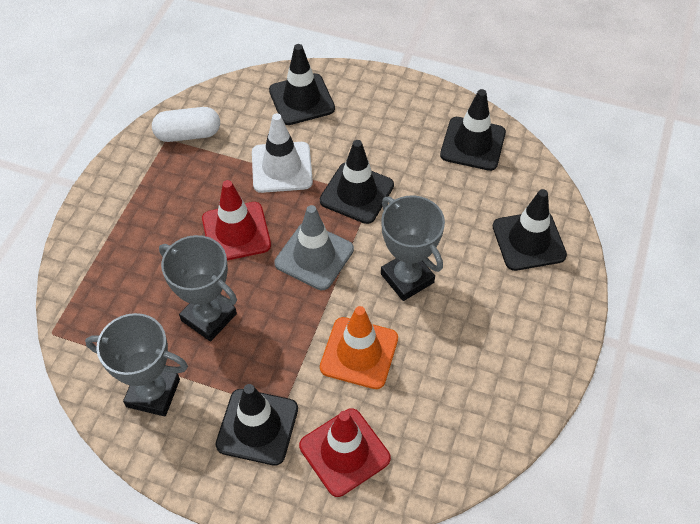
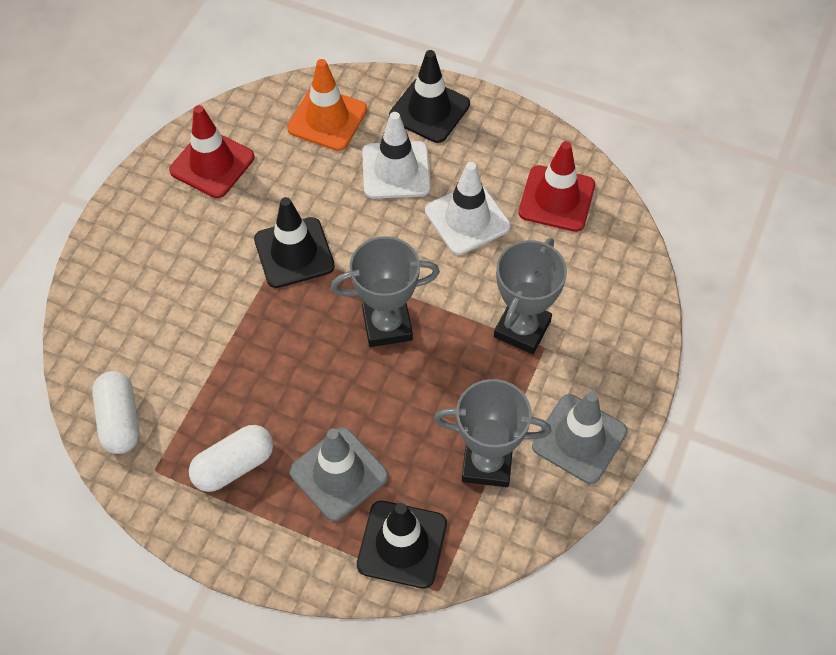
black traffic cone: [216,384,298,466] [269,44,335,125] [320,140,394,224] [440,89,506,171] [493,189,567,271] = 5 -> [254,197,335,288] [357,501,447,588] [389,50,470,143] = 3
grey traffic cone: [274,205,354,290] = 1 -> [289,427,388,521] [532,392,627,484] = 2
white capsule: [152,107,220,142] = 1 -> [92,371,139,454] [189,425,273,492] = 2
white traffic cone: [252,113,313,193] = 1 -> [362,112,431,199] [425,162,511,255] = 2

